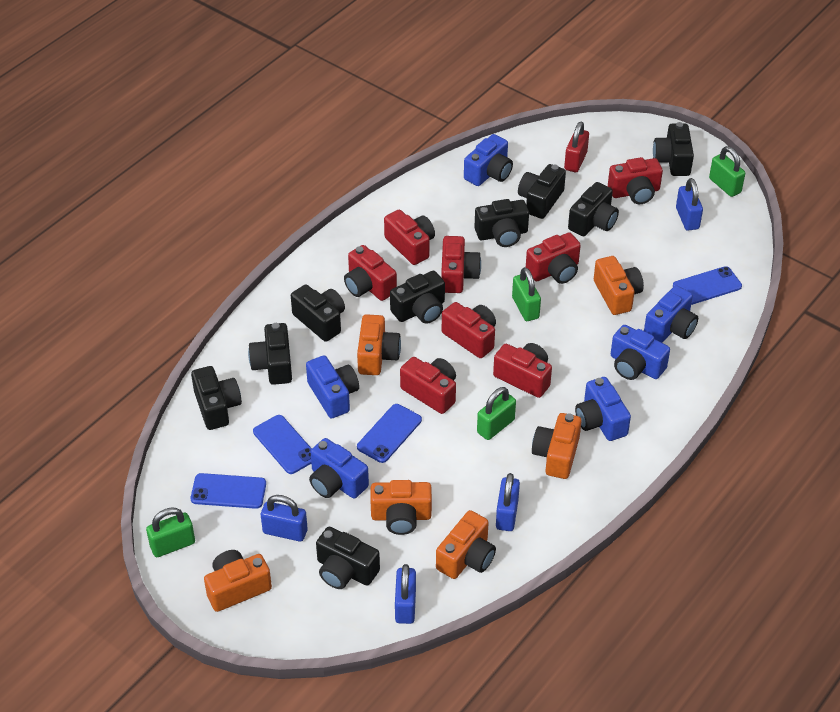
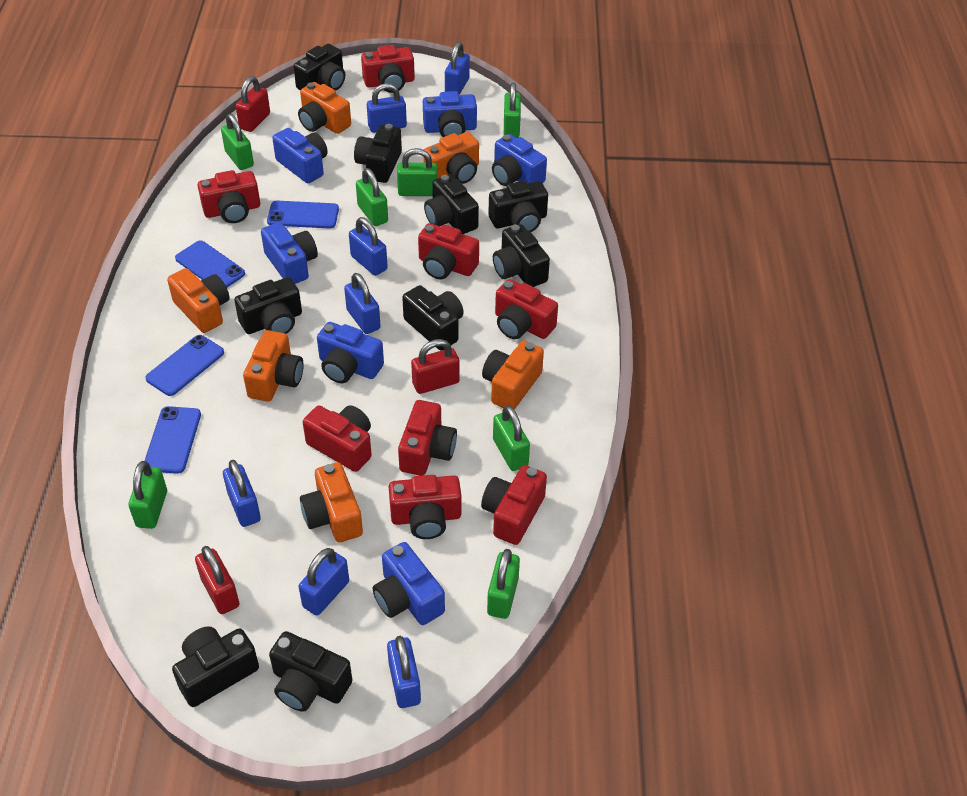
blue padlock: [261,495,308,542] [395,564,416,624] [496,473,520,531] [676,178,703,231] = 4 -> [223,460,261,527] [299,548,349,616] [344,273,380,334] [349,217,388,276] [367,83,407,133] [387,636,421,708] [445,42,470,95] = 7
green padlock: [146,508,195,557] [477,387,516,440] [512,267,541,321] [709,146,745,197] = 4 -> [128,461,167,529] [221,114,254,170] [356,168,388,226] [397,148,438,196] [487,549,520,619] [493,405,530,471] [504,83,521,138] = 7
red padlock: [564,122,589,172] = 1 -> [195,546,239,614] [236,76,270,132] [411,339,459,394] = 3

